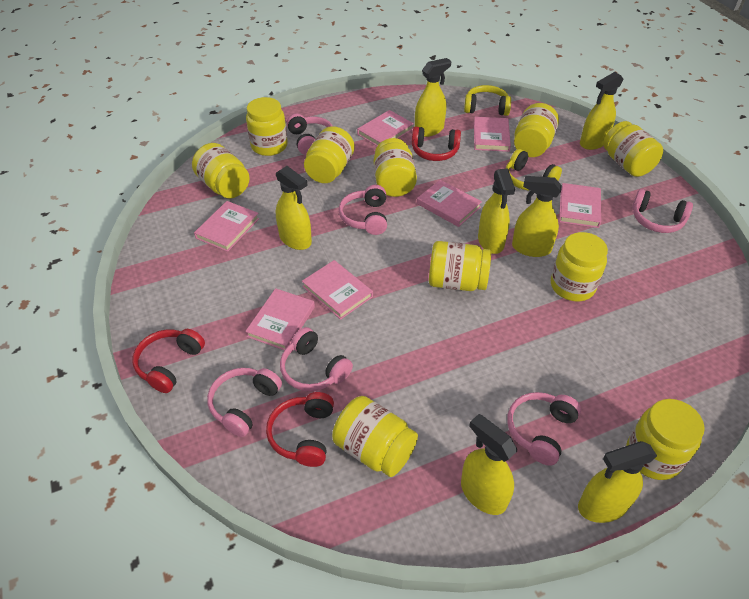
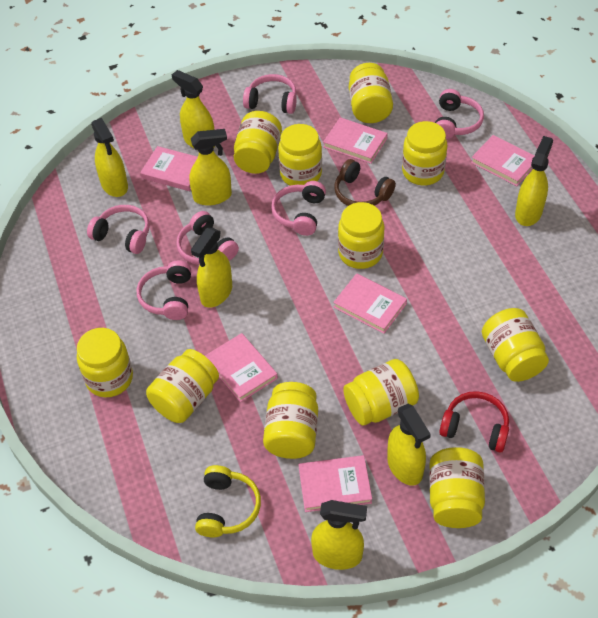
brown headphones: none = 0 -> [334,159,396,206] = 1
pink book: [194,201,259,252] [245,288,315,350] [302,260,373,320] [357,110,414,146] [417,180,482,227] [474,117,511,152] [559,183,601,228] = 7 -> [140,146,198,191] [205,333,278,402] [299,455,372,512] [323,117,387,164] [333,273,407,334] [471,135,535,186] = 6
red headphones: [132,329,205,393] [266,392,334,467] [412,127,461,161] = 3 -> [439,391,509,453] = 1
yellow headphones: [464,85,511,116] [506,149,562,191] = 2 -> [195,465,261,537] = 1
yellow jar: [192,143,250,198] [246,97,288,156] [304,126,355,183] [332,396,418,477] [374,138,417,197] [429,241,491,291] [514,103,559,157] [551,232,608,301] [603,121,663,177] [626,399,705,480] = 10 -> [77,328,133,397] [146,349,219,423] [234,111,282,174] [263,382,318,459] [278,124,322,186] [338,202,384,269] [343,359,419,426] [349,63,393,123] [402,121,447,185] [429,447,485,528] [482,308,549,382] = 11

